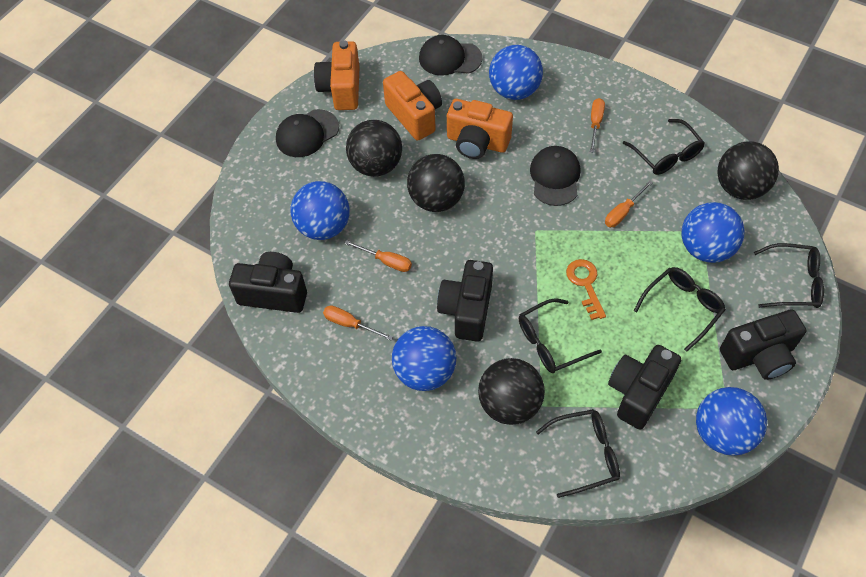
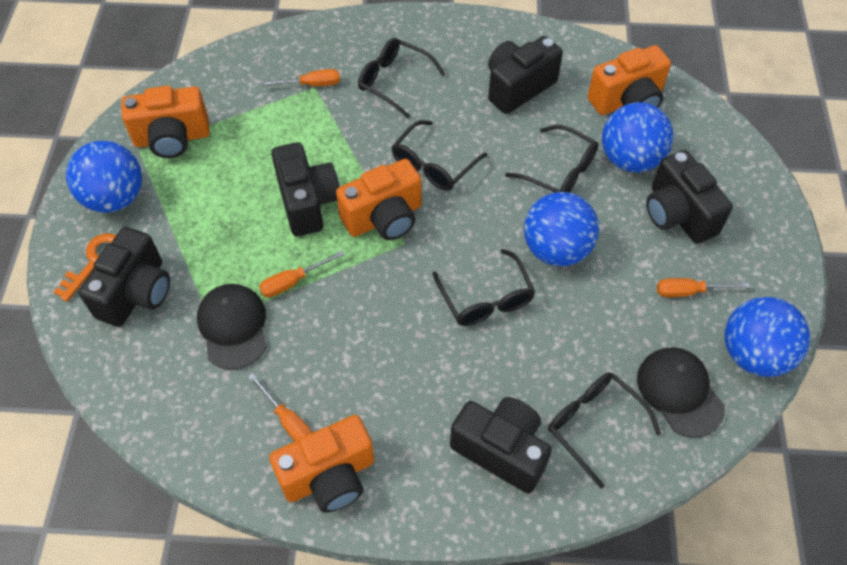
black ball: [346,120,402,177] [407,154,465,212] [478,358,545,425] [717,141,779,200] = 4 -> none = 0
black camera: [229,252,307,313] [437,260,493,342] [608,345,681,430] [720,309,806,380] = 4 -> [78,227,170,327] [271,142,340,236] [450,397,552,493] [488,36,563,114] [646,150,733,244] = 5
black cap: [276,109,339,157] [419,35,482,76] [530,146,581,206] = 3 -> [197,284,267,370] [637,347,725,438] = 2
blue ball: [291,181,350,240] [392,326,456,391] [489,45,543,100] [682,202,745,263] [696,387,767,456] = 5 -> [66,141,142,213] [524,192,599,266] [602,102,673,173] [724,297,810,377] = 4
orange camera: [314,40,360,110] [383,71,442,141] [447,99,513,159] = 3 -> [121,86,210,158] [269,415,375,513] [336,159,422,240] [588,45,671,115] = 4

